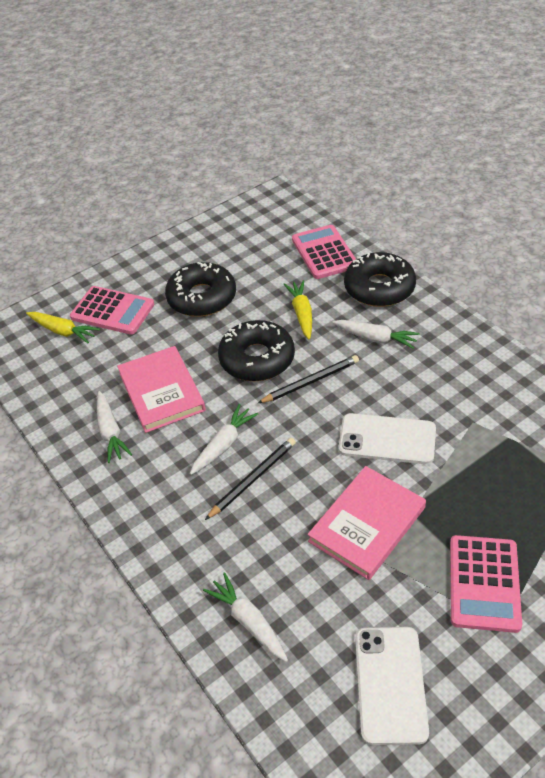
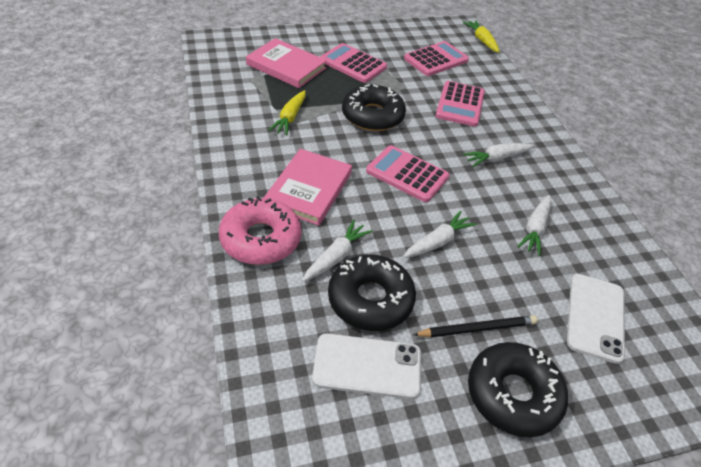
black pencil: [205,438,296,520] [258,355,359,403] = 2 -> [413,315,538,338] = 1
pink calculator: [70,286,154,335] [292,225,356,279] [450,535,522,633] = 3 -> [320,43,387,83] [366,145,449,202] [404,41,469,76] [436,81,485,127] = 4
pink donut: none = 0 -> [219,196,302,265] = 1

